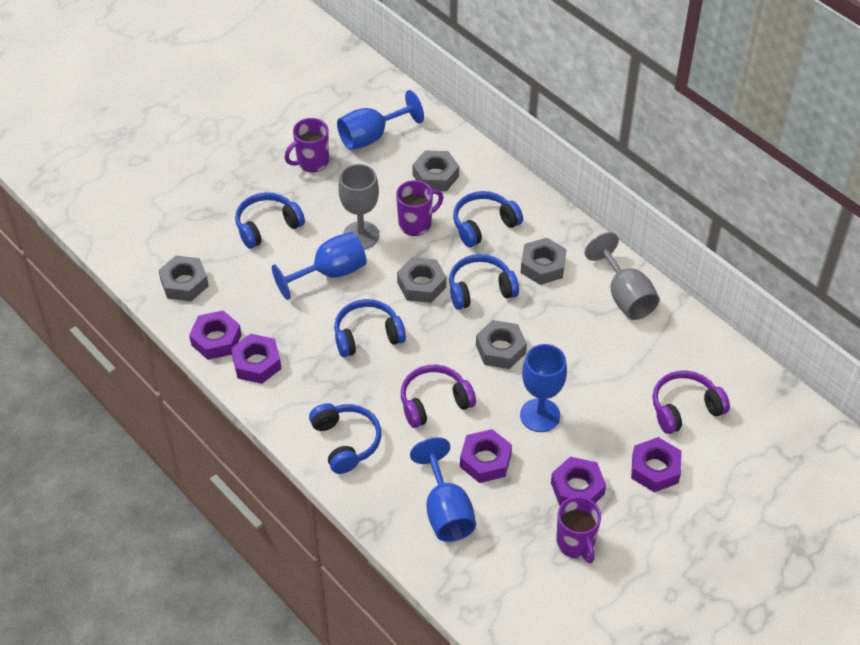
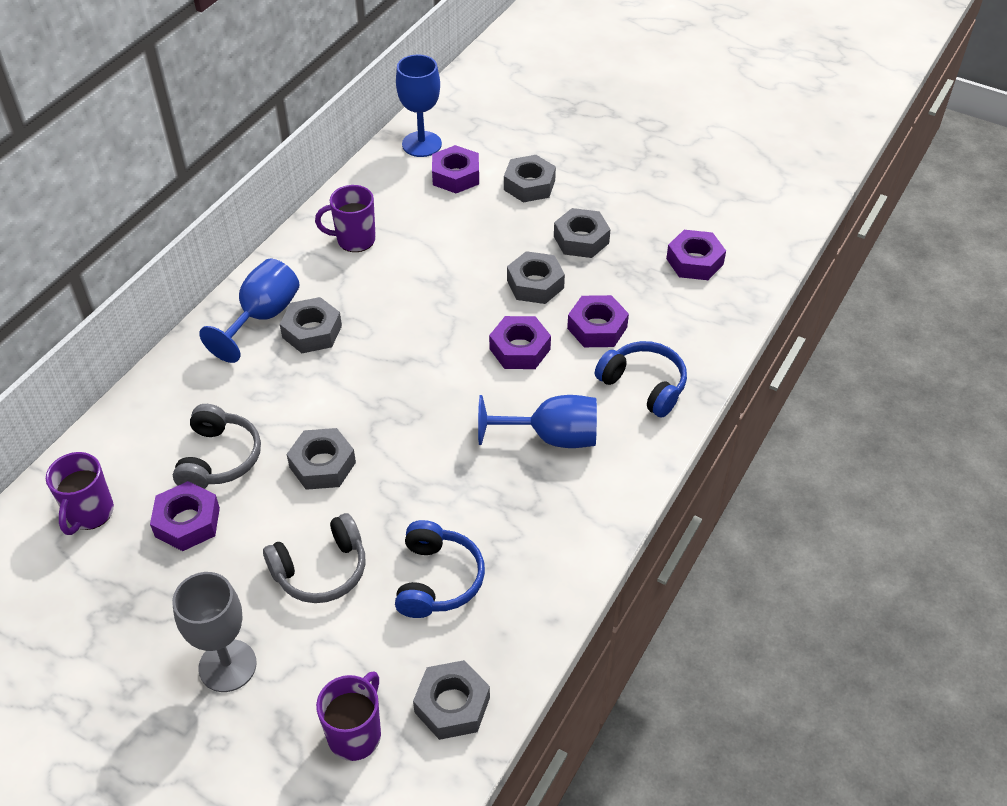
blue goblet: [272,232,367,300] [337,90,424,150] [410,437,476,542] [520,344,567,432] = 4 -> [199,259,300,363] [396,54,442,157] [478,395,597,448] = 3
blue headphones: [235,192,305,249] [309,403,381,474] [334,299,406,357] [449,254,519,310] [453,191,523,247] = 5 -> [395,520,485,618] [595,341,687,417] = 2
grey goblet: [338,164,379,249] [585,232,660,320] = 2 -> [172,572,257,692] = 1
grey headphones: none = 0 -> [173,404,261,489] [263,513,365,603] = 2
grey nut: [158,256,209,301] [397,257,446,303] [412,151,459,191] [476,320,527,369] [521,238,567,285] = 5 -> [280,297,342,353] [287,428,356,490] [413,660,490,740] [504,155,556,202] [507,251,565,304] [554,208,611,258] = 6
purple headphones: [401,365,476,428] [653,371,730,434] = 2 -> none = 0

